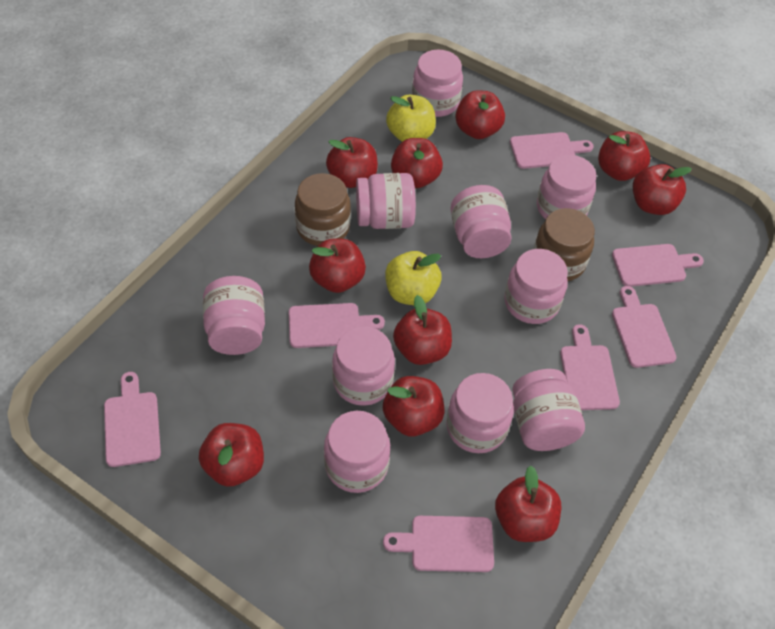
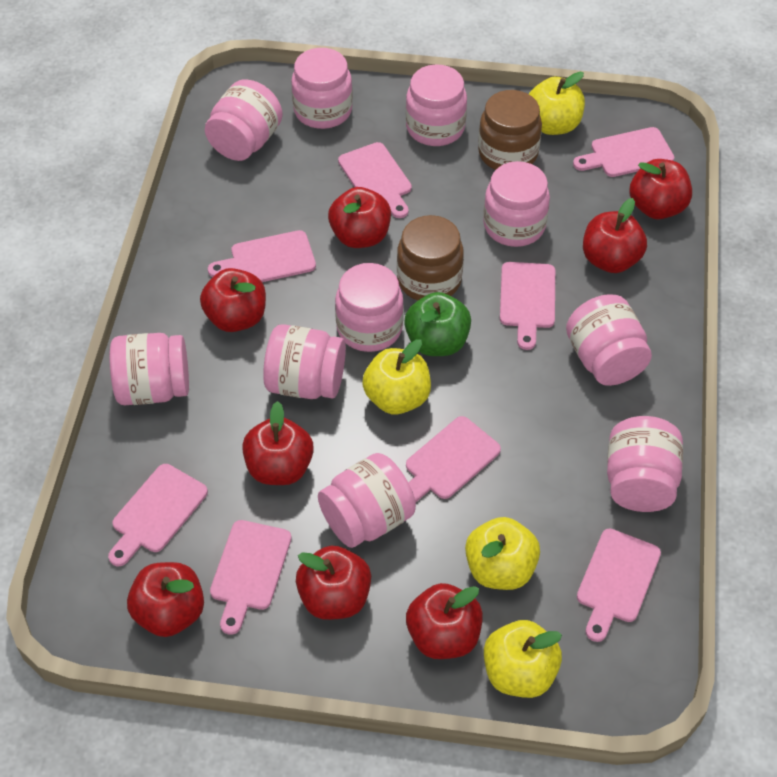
green apple: none = 0 -> [404,292,471,356] = 1
pink cutting board: [104,372,161,467] [289,303,385,348] [383,516,494,572] [510,132,594,169] [560,324,620,410] [612,244,704,287] [612,286,677,368] = 7 -> [108,464,208,566] [208,230,316,282] [210,520,292,635] [338,142,412,218] [406,416,501,502] [500,262,555,350] [573,127,674,177] [577,529,661,642] = 8
red apple: [199,423,264,487] [309,239,366,293] [326,137,378,188] [383,376,445,436] [391,138,443,188] [393,295,452,365] [455,90,505,139] [495,465,561,542] [598,131,650,181] [633,164,692,215] = 10 -> [127,562,204,637] [200,268,266,332] [242,401,314,485] [296,545,371,620] [328,187,391,248] [406,583,483,659] [583,198,647,273] [629,159,692,219] = 8
yellow apple: [385,251,442,305] [386,94,436,142] = 2 -> [362,339,431,414] [465,517,540,590] [484,620,562,698] [529,72,585,135] = 4

